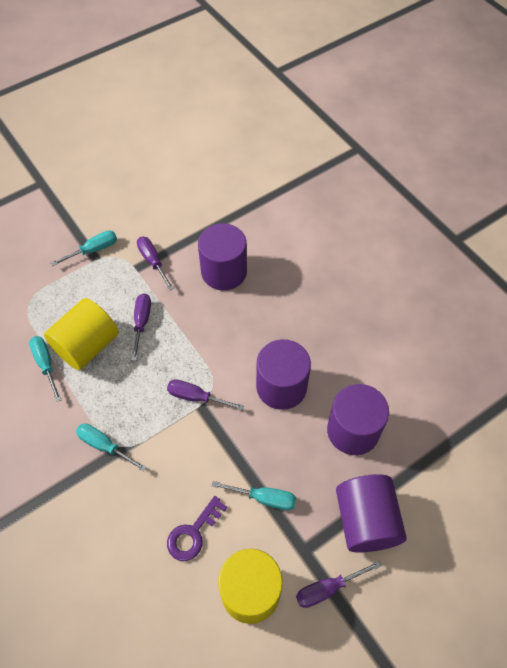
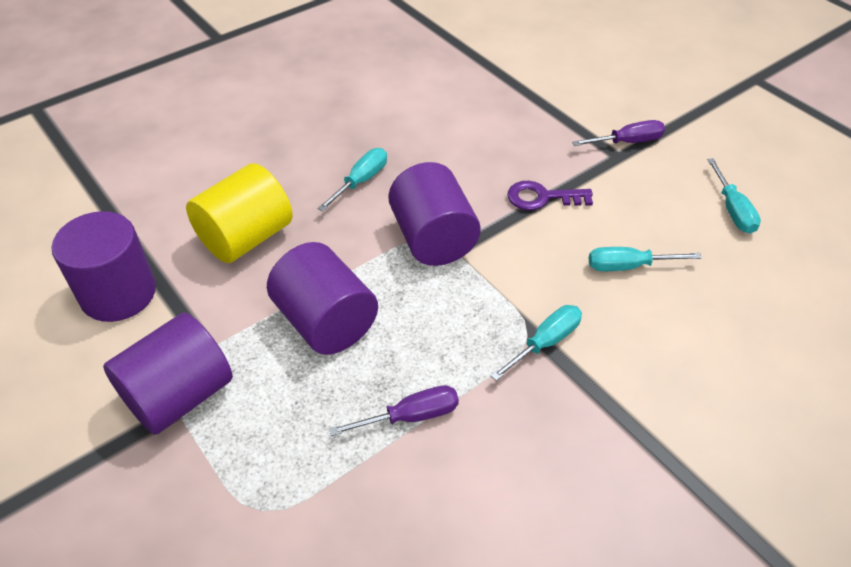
purple screwdriver: [131,294,151,361] [137,237,174,290] [167,379,244,410] [296,561,381,608] = 4 -> [329,385,459,436] [572,120,665,146] = 2
yellow cylinder: [44,298,119,370] [218,549,283,624] = 2 -> [186,163,293,263] = 1

